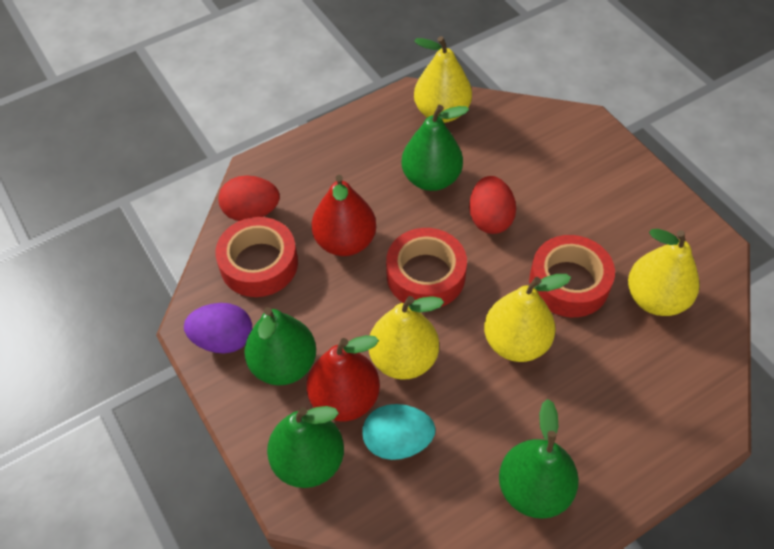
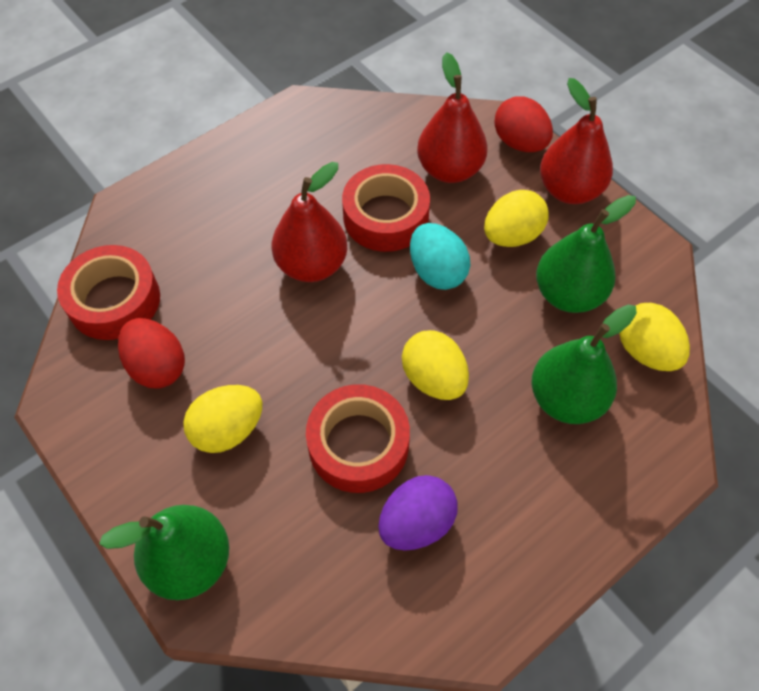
green pear: [244,307,316,385] [267,406,344,488] [401,105,469,191] [499,399,579,519] = 4 -> [99,505,229,600] [531,305,637,424] [536,195,636,313] = 3
red pear: [307,335,380,421] [312,175,376,256] = 2 -> [272,162,347,282] [417,52,488,183] [540,78,613,204] = 3
yellow egg: none = 0 -> [183,385,262,453] [402,330,469,400] [484,190,549,247] [619,303,690,371] = 4
yellow pear: [369,296,444,380] [414,36,472,123] [484,274,571,362] [628,229,699,316] = 4 -> none = 0

